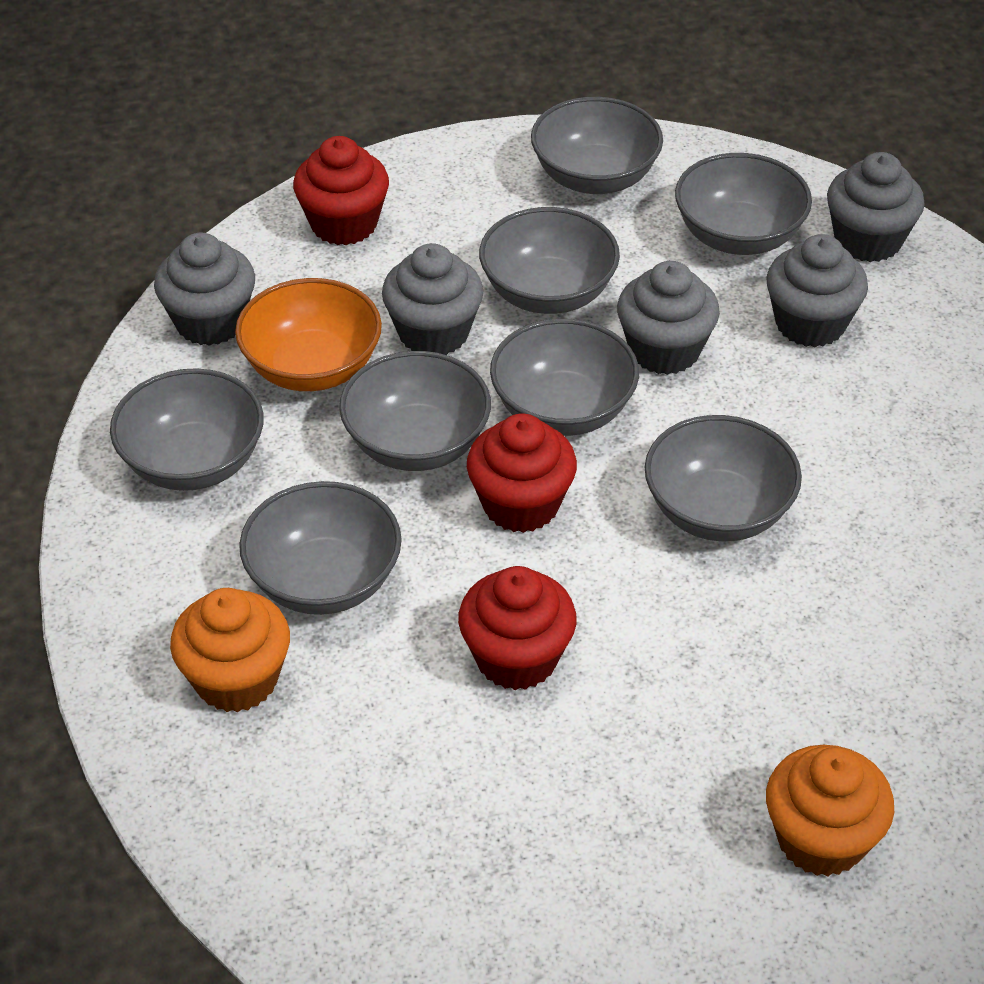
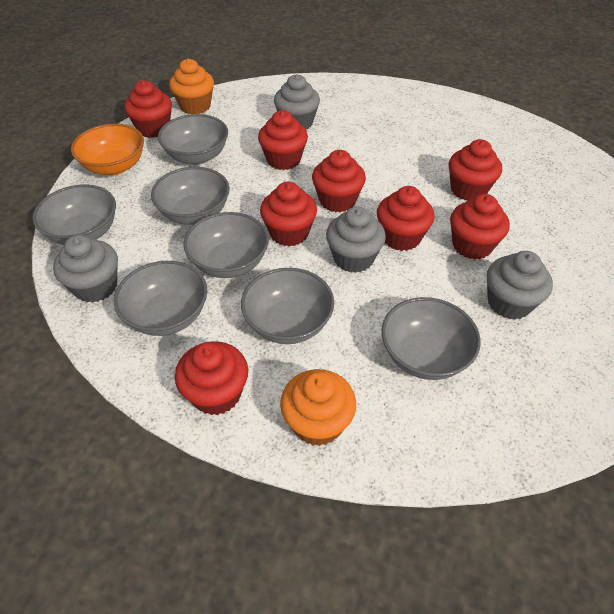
grey bowl: [110,368,264,491] [239,481,402,615] [339,351,491,471] [479,207,620,314] [490,319,639,436] [531,97,663,194] [645,415,802,541] [675,153,812,255] = 8 -> [32,185,116,245] [114,261,207,336] [151,167,230,225] [158,114,228,165] [183,212,269,278] [241,268,334,344] [382,297,481,380] = 7
grey cupcake: [154,232,255,346] [382,243,483,355] [617,261,720,375] [766,234,868,347] [827,152,925,262] = 5 -> [53,235,118,303] [274,74,320,129] [326,206,386,273] [487,251,553,320] = 4
red cupcake: [293,136,389,245] [458,566,577,690] [467,414,577,533] = 3 -> [124,80,172,138] [175,342,248,415] [258,110,308,170] [260,182,317,246] [312,150,366,212] [377,186,435,251] [449,139,502,200] [450,194,510,259] = 8

